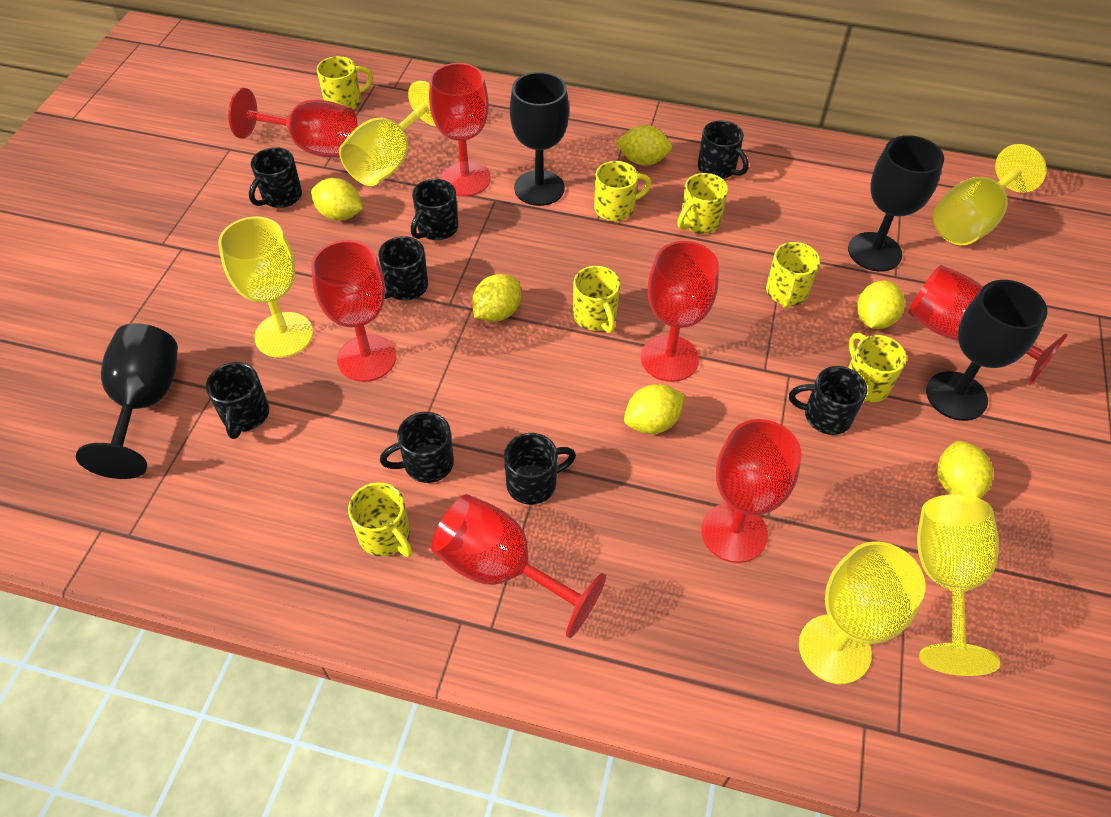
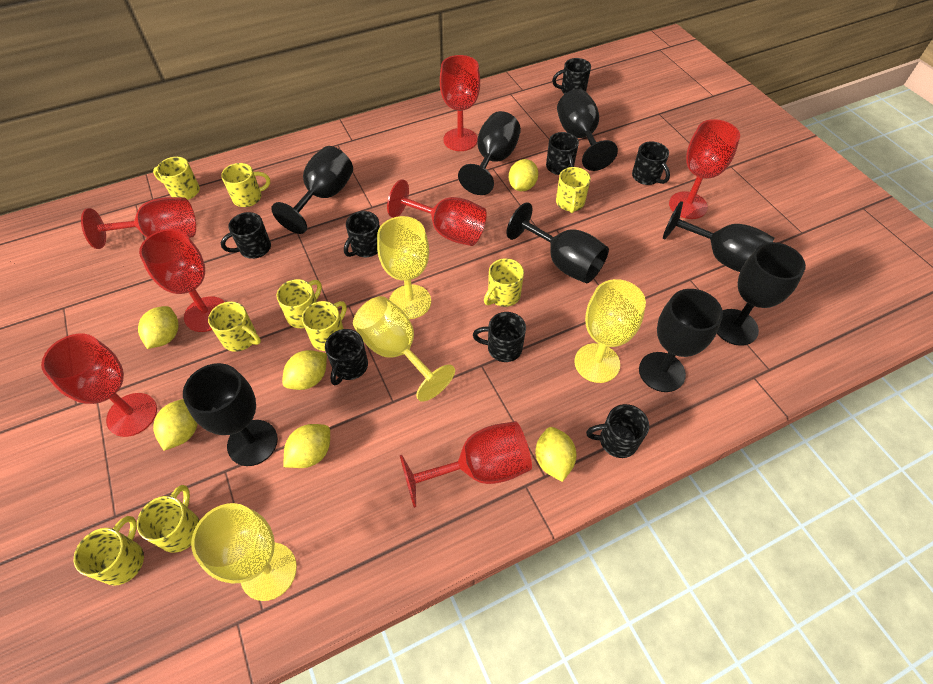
black goblet: [76,323,178,479] [510,72,569,206] [848,135,944,272] [926,280,1047,421] = 4 -> [183,363,278,466] [271,146,353,234] [458,111,521,195] [506,202,609,284] [557,89,618,171] [639,289,723,392] [663,201,775,272] [717,242,806,346] = 8
yellow goblet: [218,217,313,358] [339,81,436,186] [799,541,926,684] [917,494,1001,676] [933,144,1047,245] = 5 -> [191,503,297,601] [353,296,455,402] [377,216,431,319] [574,279,646,383] = 4
yellow mug: [317,56,373,110] [348,482,413,557] [573,266,620,333] [594,161,651,221] [677,173,728,234] [766,242,820,309] [848,333,907,402] = 7 -> [74,516,144,586] [137,485,200,553] [153,157,200,200] [208,301,261,352] [221,163,270,207] [277,279,322,328] [302,301,347,351] [484,258,524,307] [556,167,591,213] = 9

